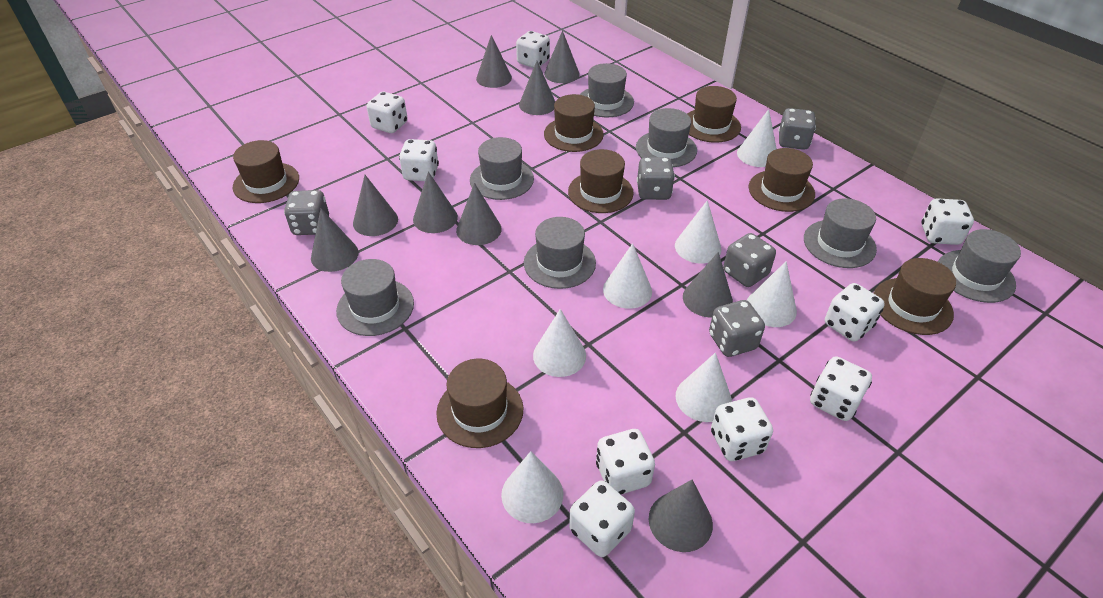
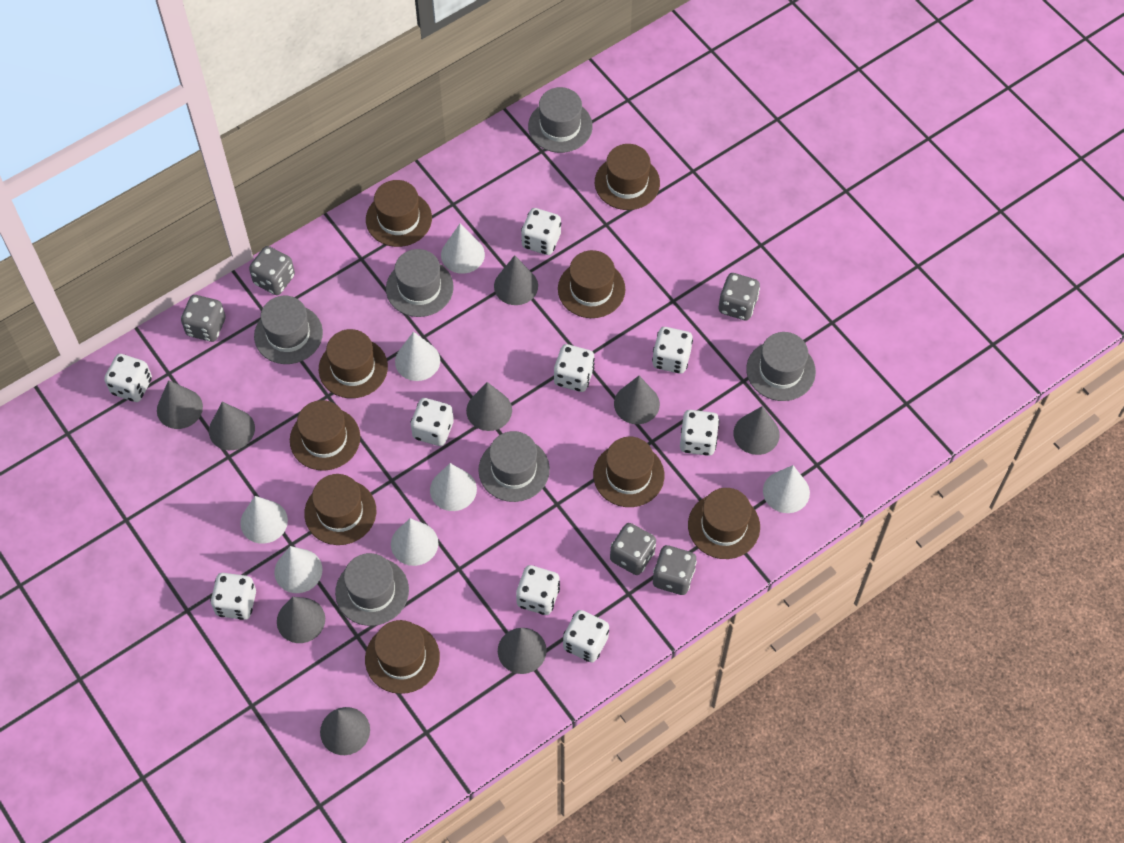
brown hat: [233,140,299,203] [436,359,523,448] [544,94,604,152] [568,149,634,213] [687,86,741,143] [748,148,815,212] [873,258,956,335] = 7 -> [290,400,360,471] [304,474,376,545] [319,329,388,398] [365,620,440,694] [366,180,432,247] [558,250,626,318] [593,437,664,507] [595,144,660,210] [688,488,760,559] = 9
grey hat: [336,259,414,336] [470,137,534,200] [524,217,596,289] [580,63,634,117] [636,108,697,167] [804,198,877,268] [938,229,1021,303] = 7 -> [254,296,323,364] [335,553,409,626] [386,249,454,317] [478,431,550,502] [528,87,593,153] [746,332,816,401] = 6

